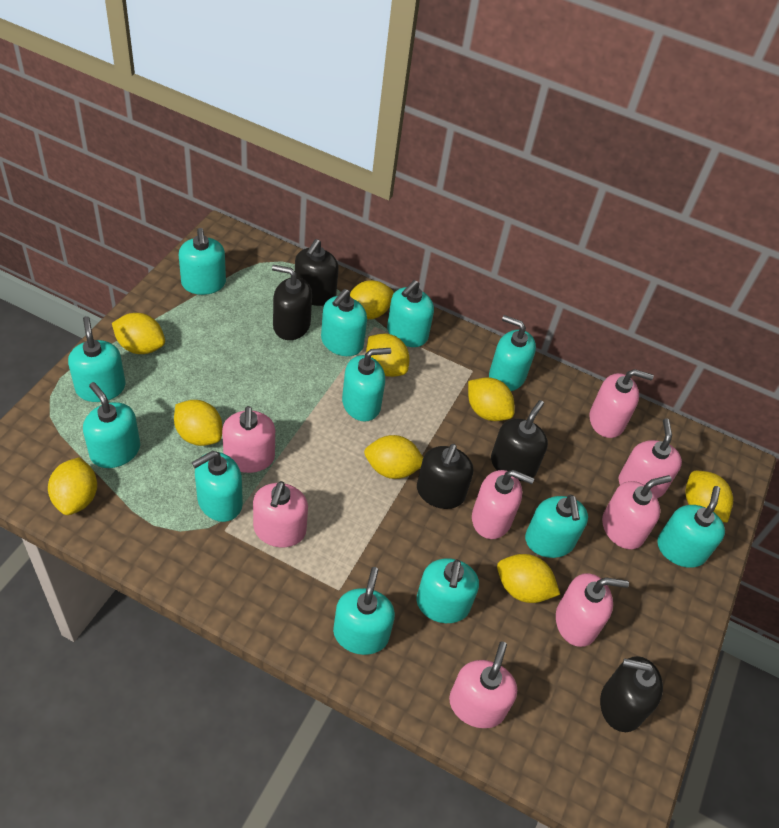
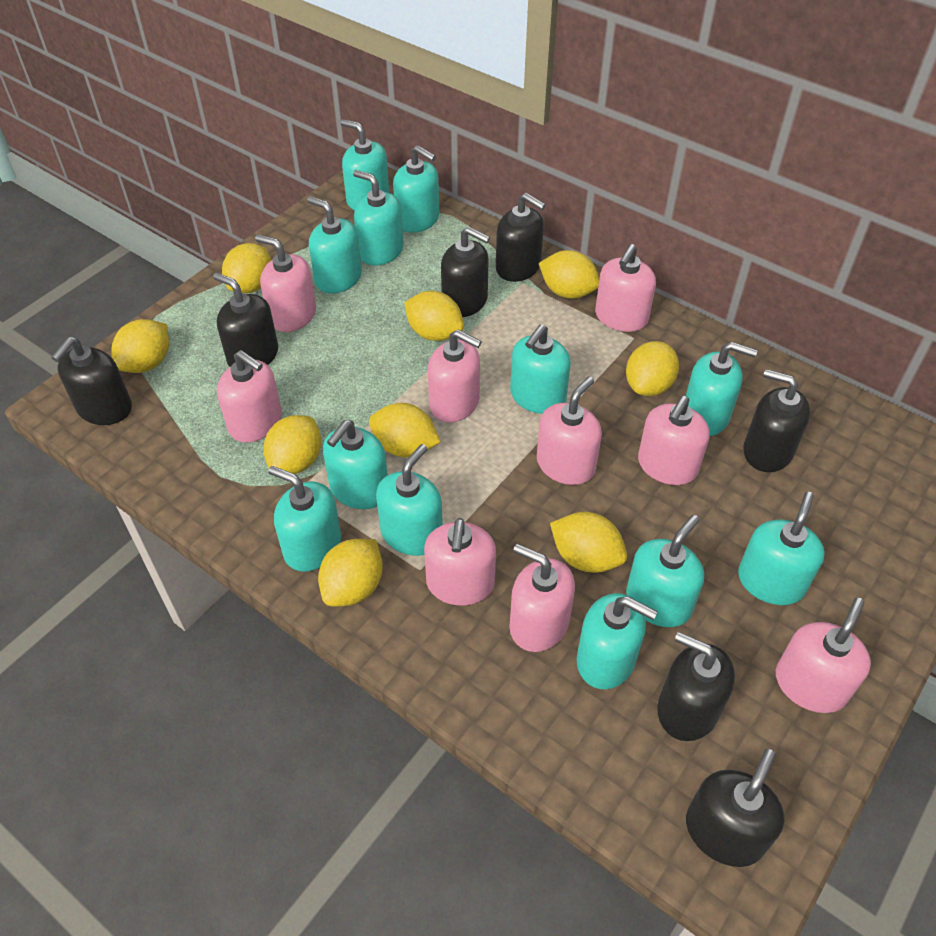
black soap dispenser: [272,265,312,340] [295,239,339,306] [417,444,474,509] [491,400,548,481] [600,656,663,732] = 5 -> [51,337,132,425] [213,273,278,367] [441,227,490,317] [496,193,546,282] [657,632,735,741] [686,749,785,867] [743,369,810,472] = 7
pink soap dispenser: [222,406,275,473] [253,481,308,547] [449,641,517,728] [472,470,534,539] [556,573,629,647] [589,369,654,438] [602,475,672,549] [619,419,682,498] = 8 -> [217,350,282,443] [255,235,316,332] [424,518,496,606] [428,330,482,423] [509,544,575,652] [537,377,602,485] [595,244,656,332] [638,396,710,485] [776,598,871,713] = 9

